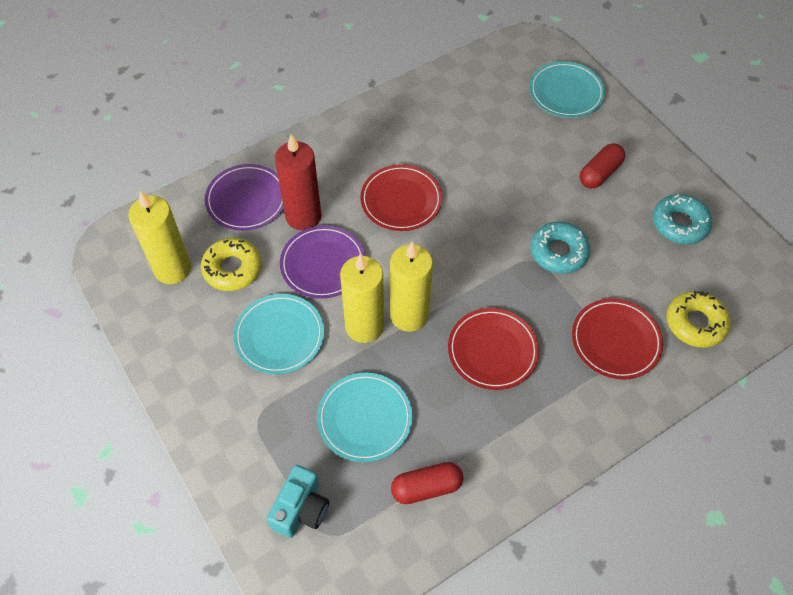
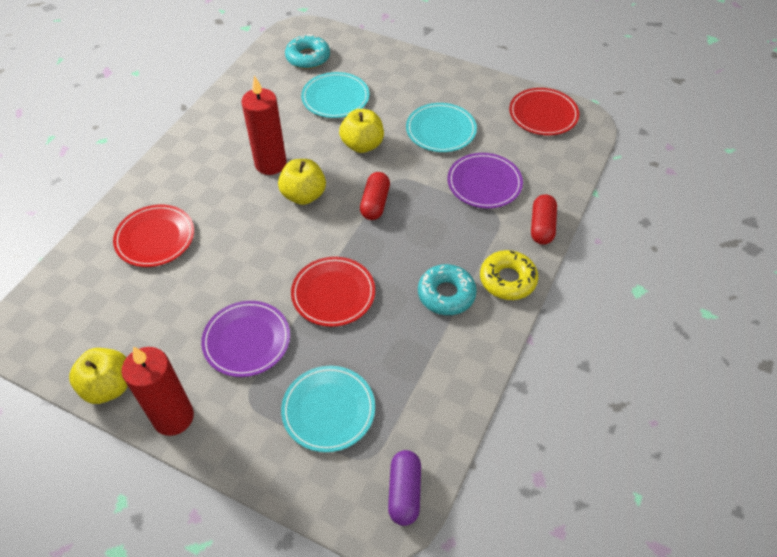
purple capsule: none = 0 -> [388,450,421,526] = 1
red candle: [275,134,321,231] = 1 -> [121,346,194,436] [241,75,287,175] = 2
turquoise camera: [267,465,329,538] = 1 -> none = 0
yellow apple: none = 0 -> [69,348,128,404] [278,159,326,205] [339,109,384,153] = 3
yellow candle: [128,191,191,284] [340,253,384,343] [390,241,433,332] = 3 -> none = 0
yellow donut: [201,238,262,291] [667,291,731,348] = 2 -> [480,250,538,300] = 1

